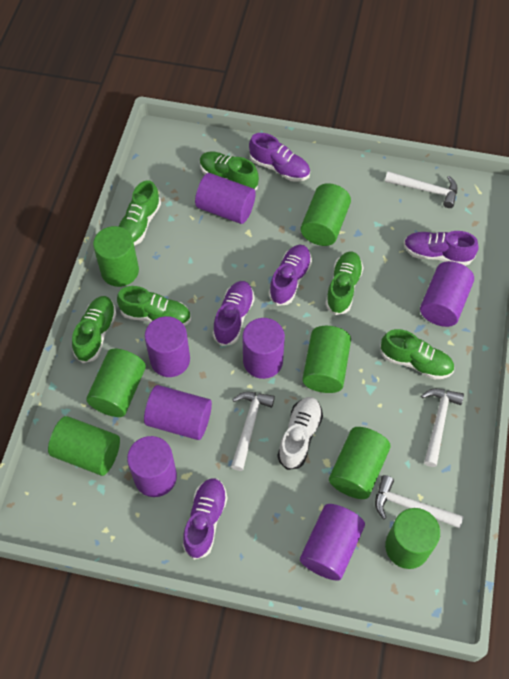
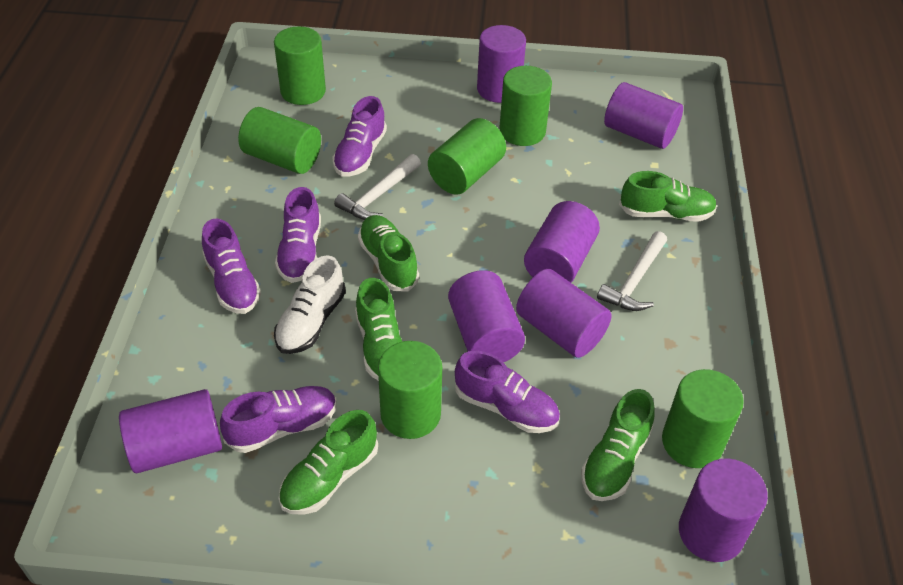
green cylinder: [48,416,120,476] [86,348,146,417] [93,226,139,287] [301,183,351,246] [302,326,351,393] [329,427,391,499] [385,508,440,569] = 7 -> [238,107,321,174] [274,26,326,105] [378,341,442,439] [428,118,506,195] [499,66,552,146] [662,369,744,468] = 6
green shoe: [72,296,116,363] [117,286,191,326] [118,180,161,246] [200,151,259,190] [325,252,364,315] [380,329,454,379] = 6 -> [278,410,378,515] [355,278,402,381] [358,215,419,292] [581,389,655,501] [619,171,717,222] = 5
white hammer: [231,392,275,471] [375,475,464,528] [385,171,457,208] [421,389,464,467] = 4 -> [334,154,421,220] [597,231,667,311] = 2

